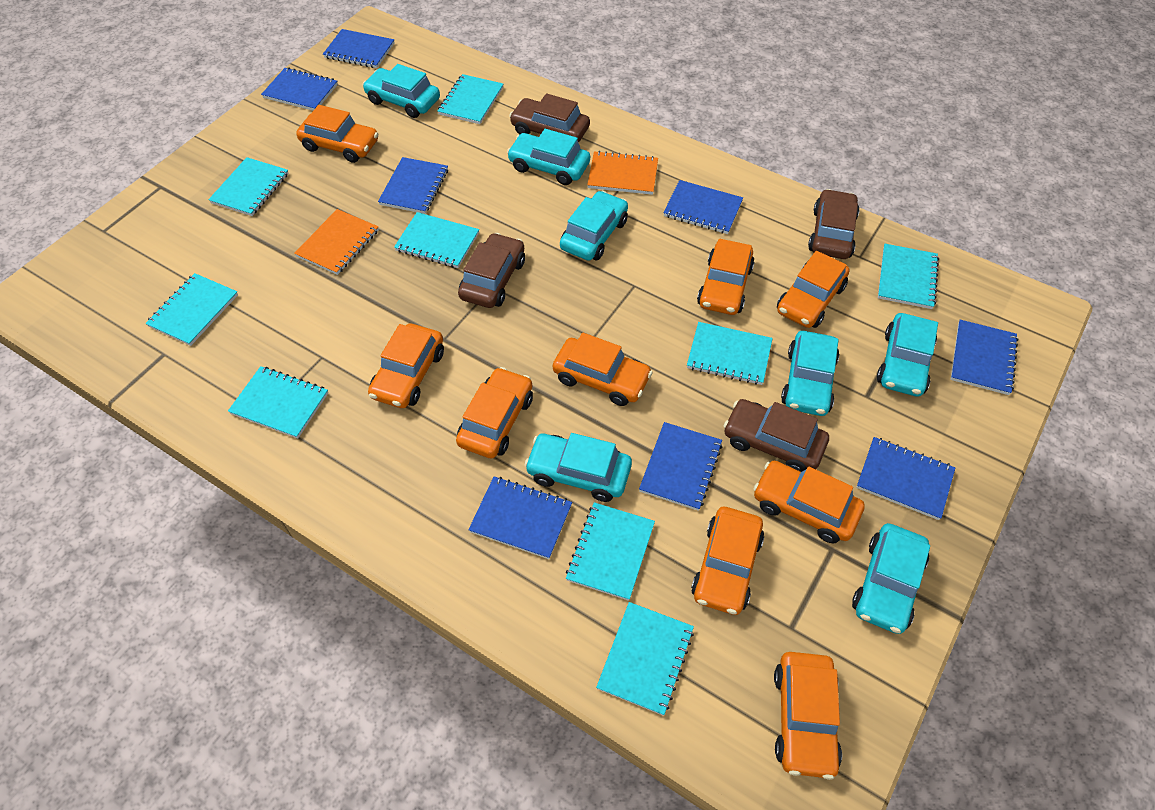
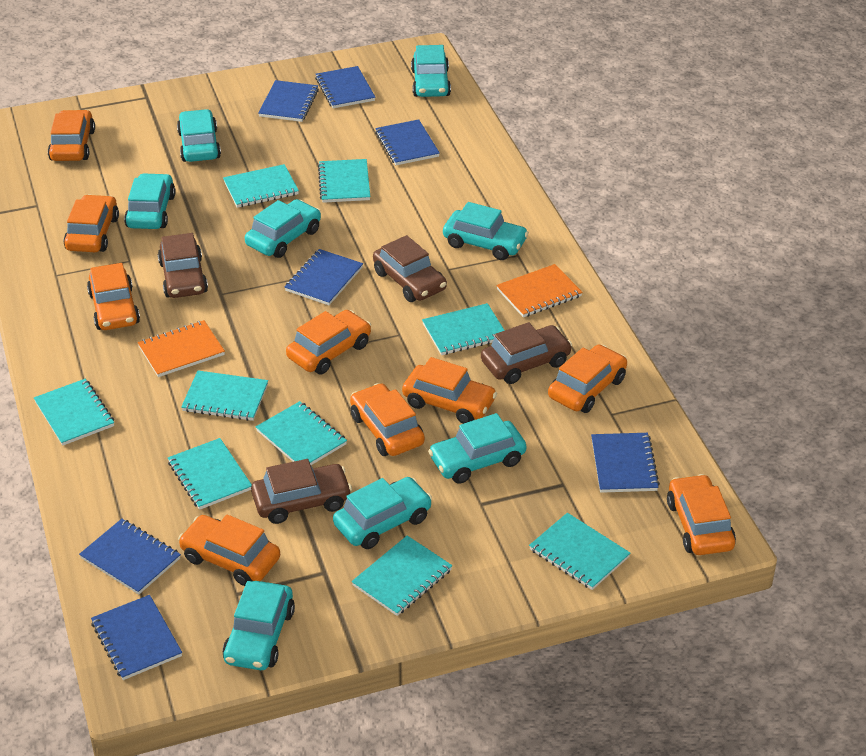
blue notebook: [261,67,338,111] [323,29,394,68] [378,157,448,214] [468,476,572,559] [639,422,722,511] [663,180,743,234] [856,437,955,520] [950,320,1018,395] = 8 -> [79,519,181,594] [91,595,182,680] [258,80,319,122] [285,249,363,305] [315,66,376,108] [375,119,440,165] [591,433,660,493] = 7
turquoise car: [362,64,440,118] [507,129,590,185] [525,433,632,502] [560,191,628,261] [781,331,839,416] [852,523,930,634] [877,313,938,397] = 7 -> [124,173,176,229] [177,109,221,162] [222,581,295,670] [245,199,321,258] [333,477,432,549] [411,45,451,97] [428,413,526,484] [443,202,529,260] = 8

